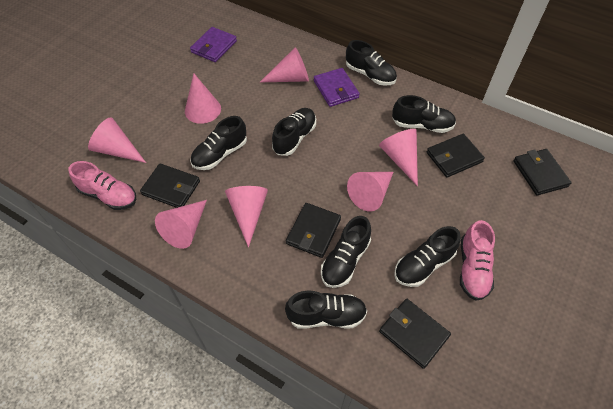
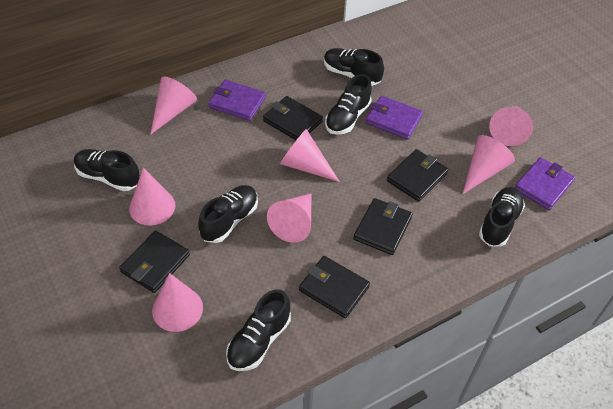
black shoe: [190,116,247,170] [272,108,316,156] [285,291,367,329] [321,216,371,288] [346,40,397,86] [392,95,456,133] [394,226,461,287] = 7 -> [74,149,140,191] [198,185,258,243] [226,289,291,371] [324,48,384,86] [325,74,372,135] [479,187,525,247] = 6
pink shoe: [69,161,136,210] [460,220,495,301] = 2 -> none = 0
purple wallet: [190,27,237,62] [314,68,360,107] = 2 -> [208,80,266,121] [365,96,423,140] [514,157,575,210] = 3

